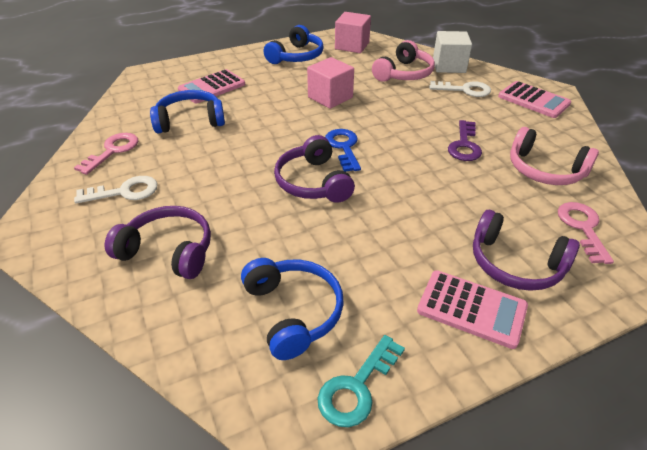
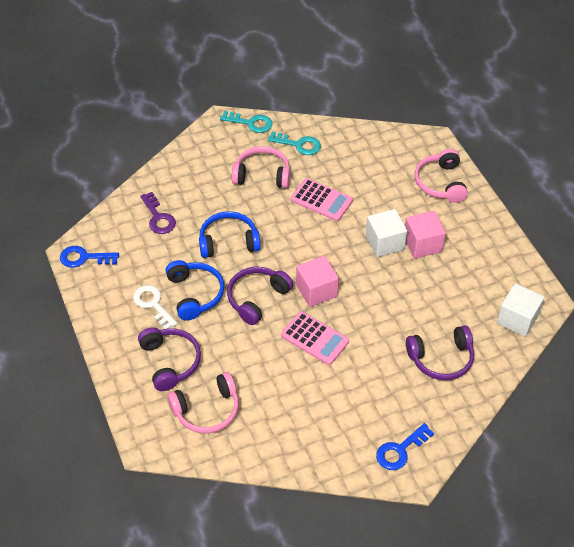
blue headphones: [150,90,225,134] [241,258,344,360] [263,25,324,64] = 3 -> [166,260,224,320] [199,211,261,258] = 2
blue key: [325,129,361,172] = 1 -> [60,246,119,268] [376,423,434,470] = 2
pink calculator: [178,69,245,103] [417,270,528,349] [498,81,571,118] = 3 -> [281,311,349,365] [291,178,353,221] = 2
pink headphones: [372,40,435,82] [510,127,599,185] = 2 -> [167,372,239,433] [232,146,290,188] [415,149,468,203] = 3
pink key: [74,133,138,175] [558,202,614,264] = 2 -> none = 0
turquoise key: [317,335,405,427] = 1 -> [220,111,272,133] [268,132,321,155] = 2
white cube: [433,31,472,73] = 1 -> [366,209,407,257] [497,283,544,337] = 2
white key: [74,176,158,204] [429,81,491,97] = 2 -> [133,285,177,329] = 1

